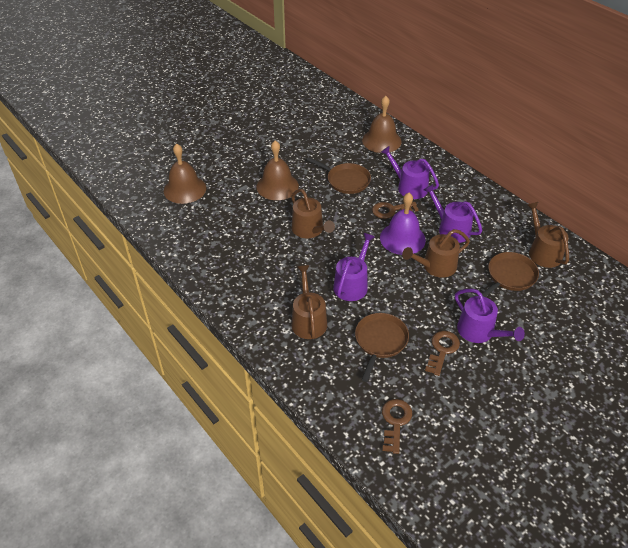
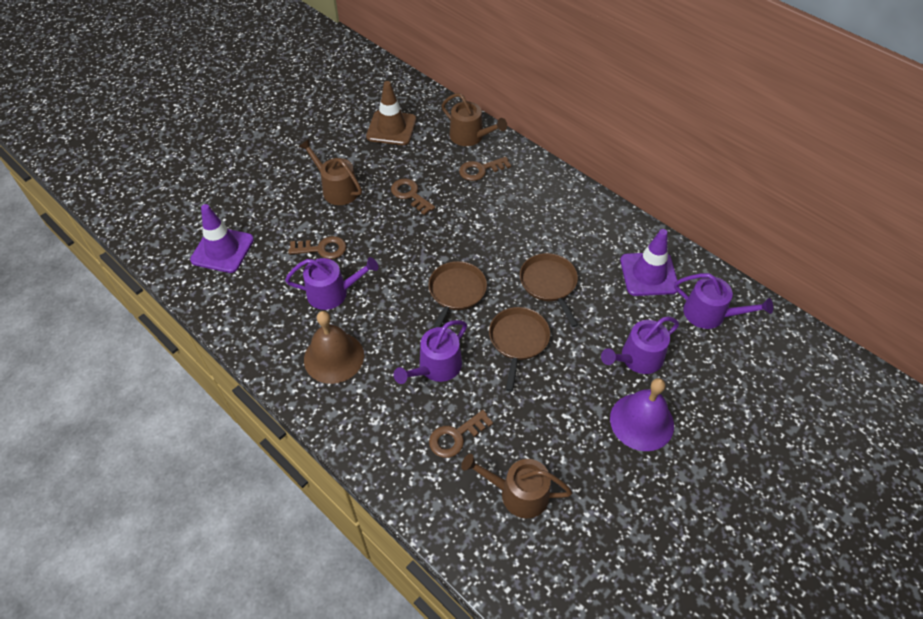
brown bell: [164,143,206,204] [256,140,299,200] [362,96,401,153] = 3 -> [304,311,364,384] = 1
brown key: [372,202,419,219] [382,399,412,454] [425,331,460,376] = 3 -> [289,236,347,259] [391,178,435,215] [429,410,493,458] [459,157,511,181] = 4
brown traffic cone: none = 0 -> [366,81,416,145] = 1
brown watering can: [291,189,335,238] [292,265,327,339] [402,229,470,278] [527,202,569,268] = 4 -> [299,139,362,205] [442,93,507,146] [461,454,573,519] = 3
purple traffic cone: none = 0 -> [190,204,254,273] [620,229,679,296] = 2

